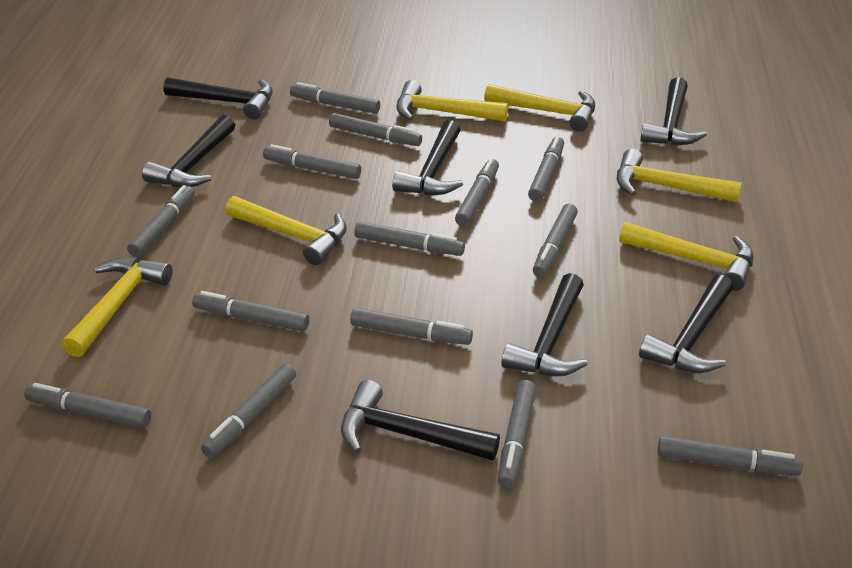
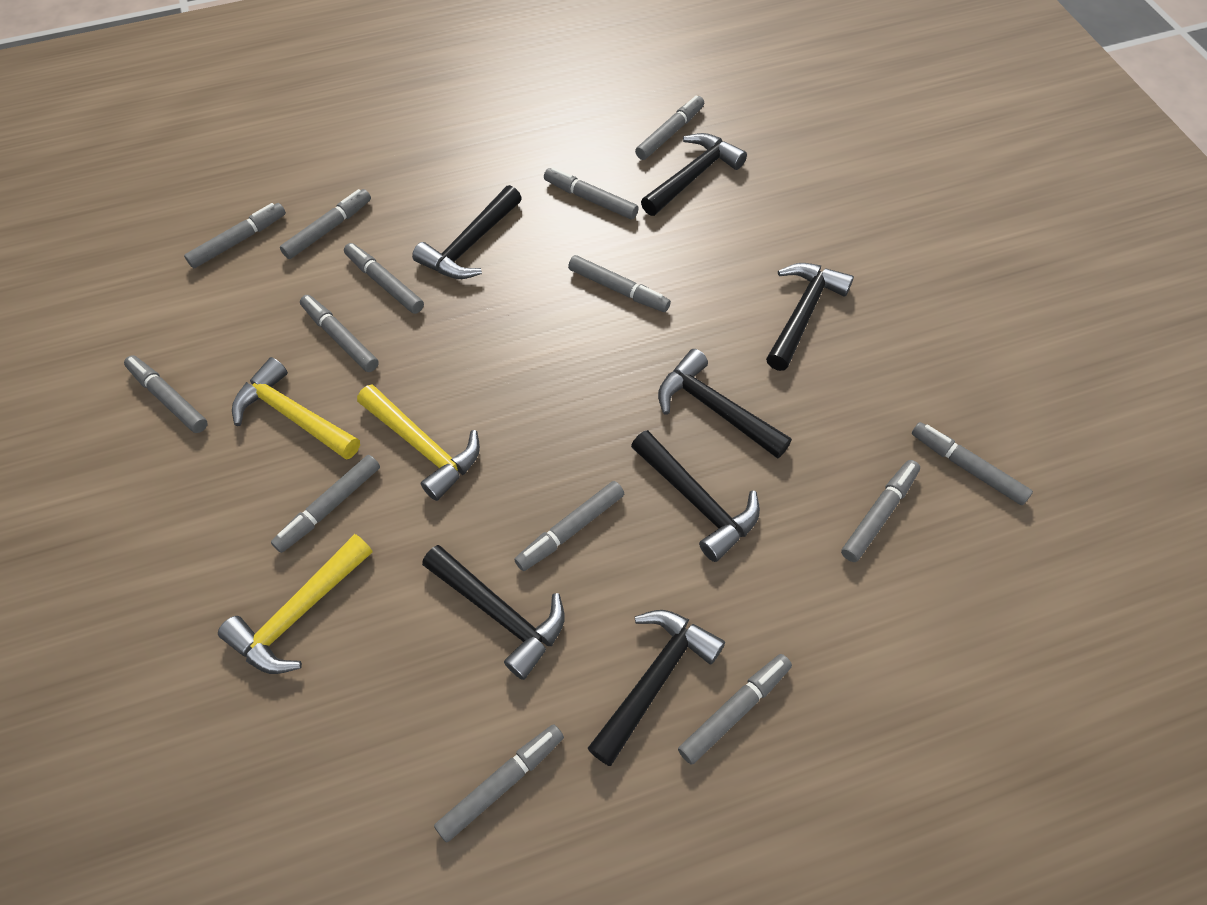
yellow hammer: [62,257,173,357] [226,196,347,265] [396,80,508,122] [484,84,595,131] [617,149,742,203] [619,222,754,291] = 6 -> [218,534,373,674] [232,357,360,460] [357,385,480,501] = 3

